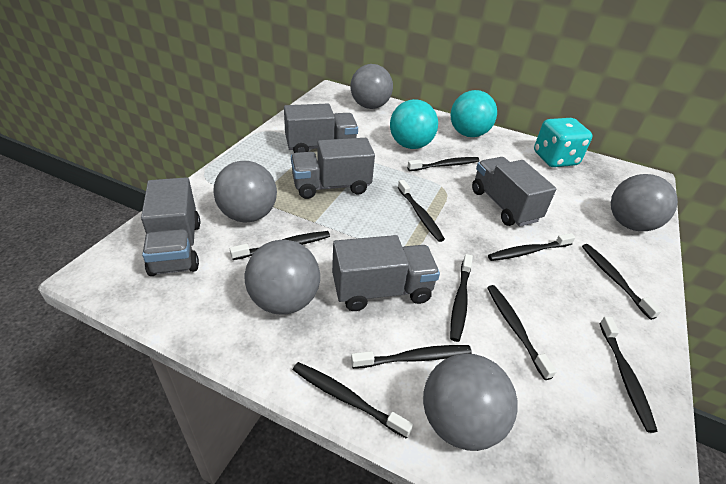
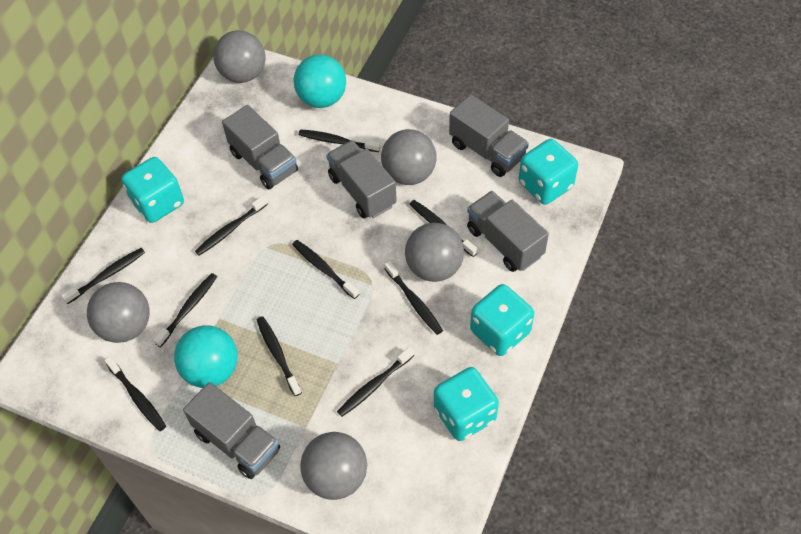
turquoise dice: [534,118,593,167] = 1 -> [122,157,184,223] [434,367,499,441] [470,284,534,356] [519,139,578,205] = 4

